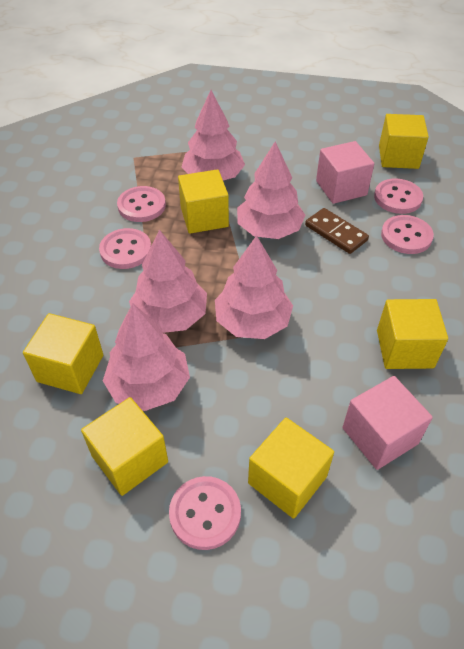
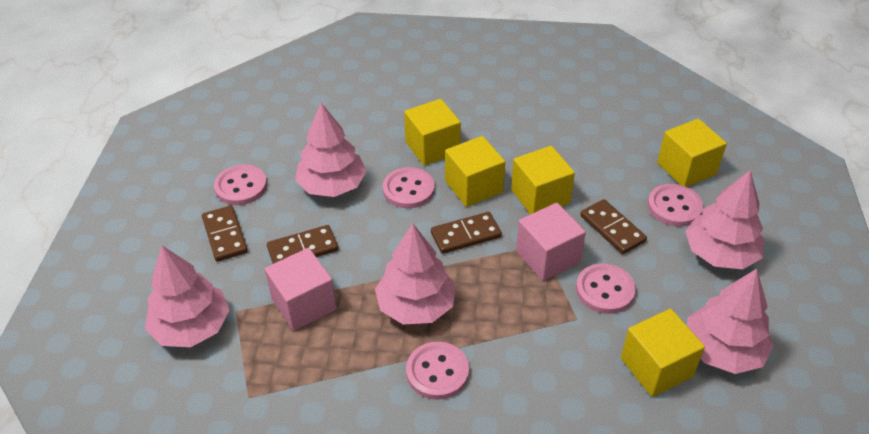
brown domino: [305,208,369,254] = 1 -> [202,206,248,262] [267,225,338,264] [431,212,502,254] [581,199,647,254] = 4
yellow cube: [23,313,103,394] [81,397,168,496] [178,169,229,234] [248,417,334,519] [377,299,448,369] [379,114,429,169] = 6 -> [404,99,461,166] [445,136,505,207] [511,146,575,215] [621,309,705,397] [657,119,727,187] = 5

